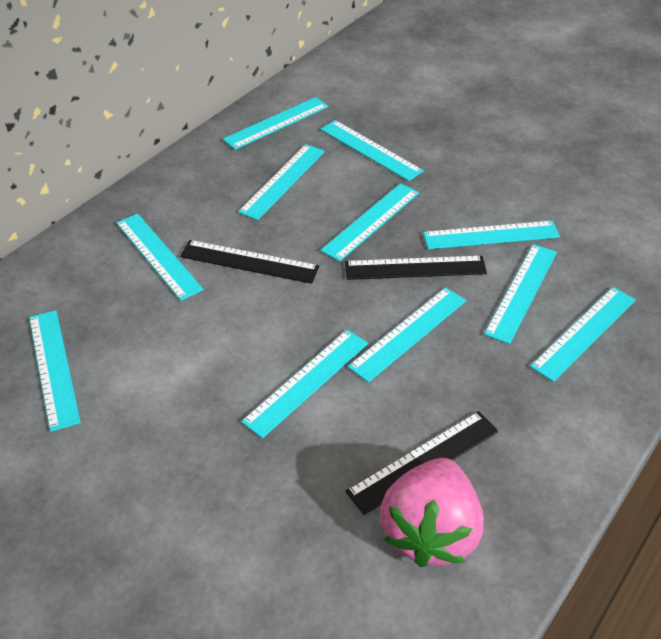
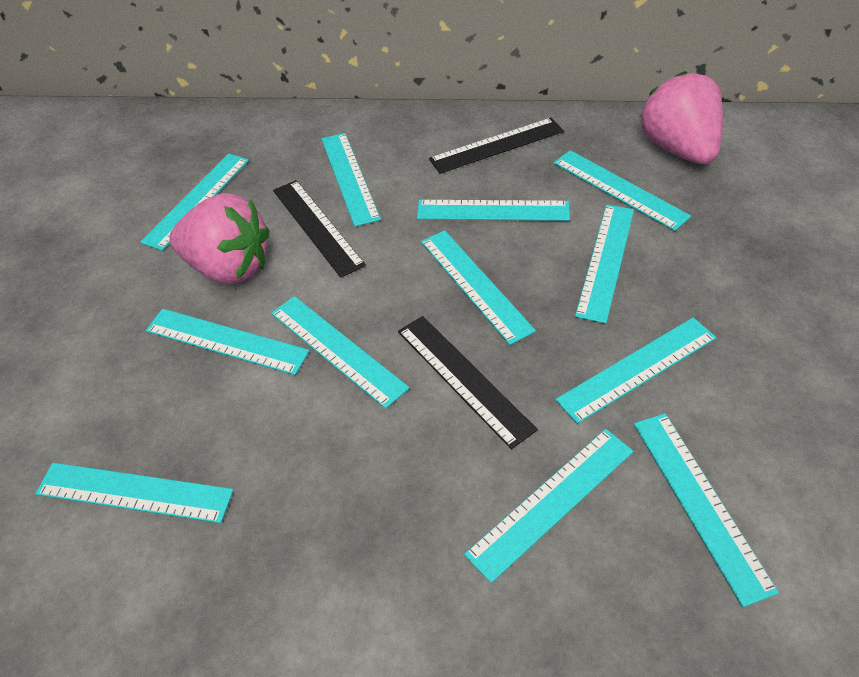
pink strawberry: [380,458,484,567] = 1 -> [170,193,270,284] [640,71,723,164] = 2
turquoise ruler: [29,310,81,432] [116,213,204,301] [223,97,329,150] [238,144,325,220] [241,330,368,439] [320,120,424,181] [320,183,419,262] [348,287,466,383] [423,221,560,249] [484,244,557,344] [530,287,636,382] = 11 -> [35,463,234,523] [140,154,249,251] [146,309,309,375] [271,296,409,409] [321,133,381,227] [417,200,570,221] [421,230,536,345] [464,429,633,583] [553,150,691,231] [555,317,717,424] [575,204,634,324] [634,413,779,607] = 12

